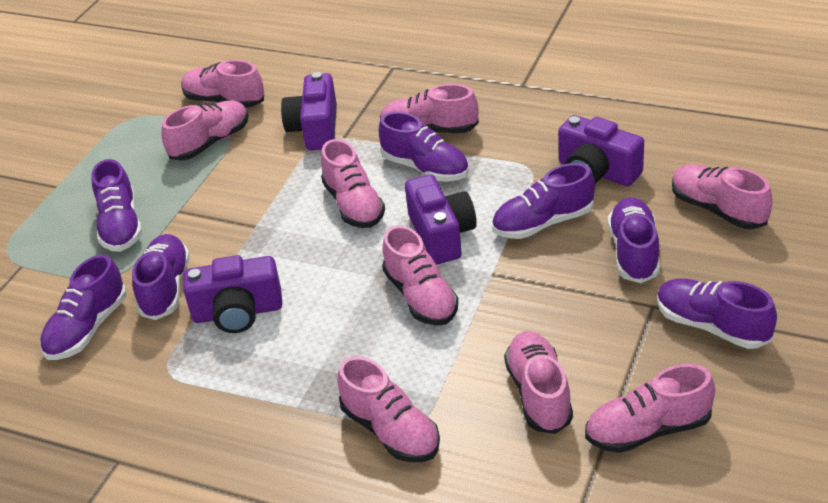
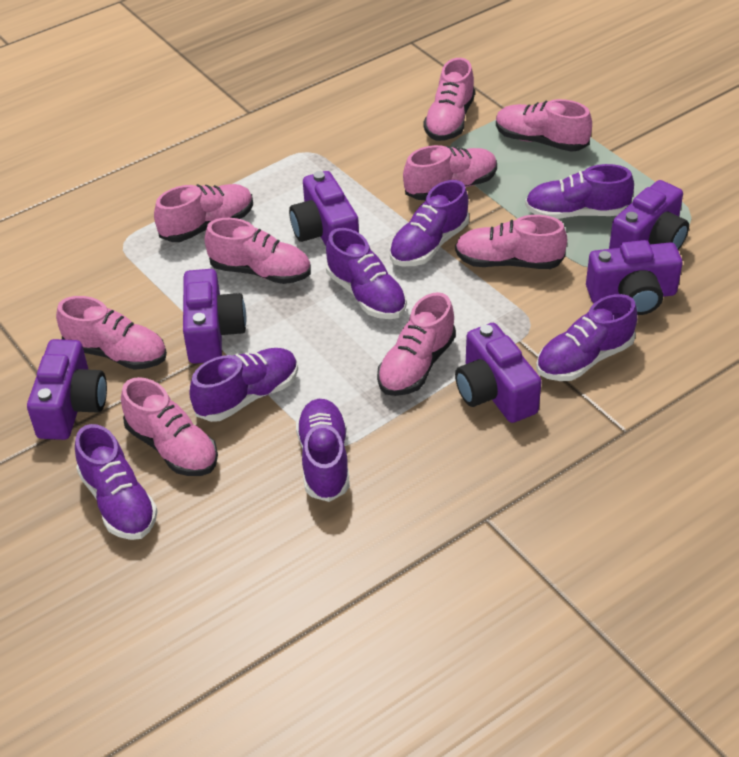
purple camera: [183,255,282,333] [281,72,337,150] [405,175,477,265] [558,115,644,186] = 4 -> [27,339,107,440] [183,269,246,364] [289,171,359,246] [455,323,541,423] [586,240,682,315] [609,180,689,250] = 6

